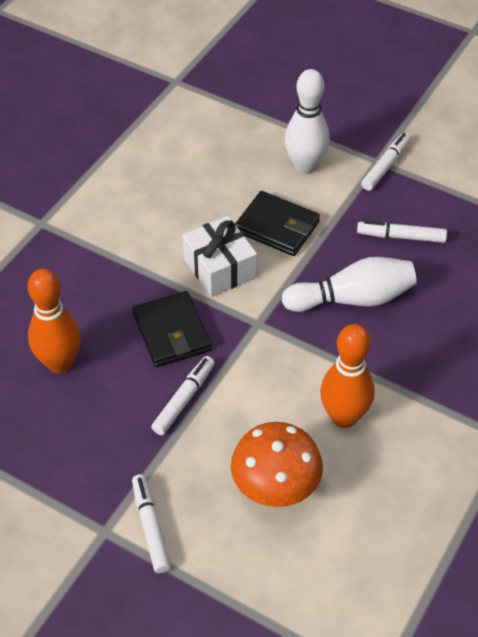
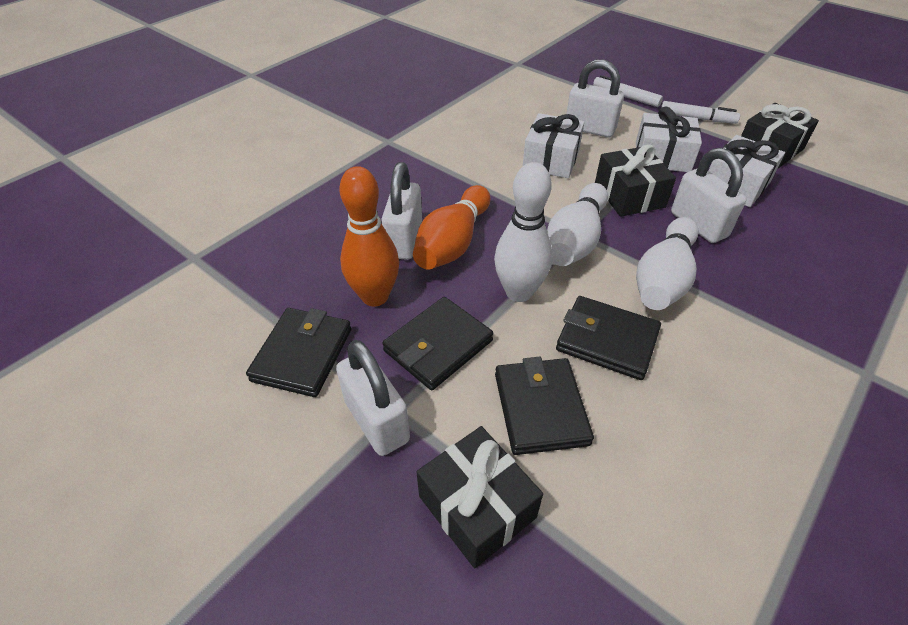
black gift: none = 0 -> [417,426,543,568] [595,144,676,217] [741,103,819,168] = 3
black wallet: [132,291,212,367] [235,191,320,256] = 2 -> [246,308,351,397] [382,297,493,390] [495,357,594,455] [556,296,661,380] = 4
orange mushroom: [231,422,323,507] = 1 -> none = 0
white bowling pin: [282,257,417,312] [285,69,330,174] = 2 -> [494,162,553,302] [547,183,608,266] [636,217,699,310] = 3
white gift: [182,216,257,297] = 1 -> [522,113,584,178] [636,106,702,172] [709,135,785,207] = 3
white marker: [132,474,171,573] [151,356,215,435] [357,221,447,243] [361,133,411,191] = 4 -> [593,75,663,107] [661,101,740,124] = 2
white padlock: none = 0 -> [336,340,410,456] [381,162,422,260] [566,59,624,137] [671,148,746,243] = 4

